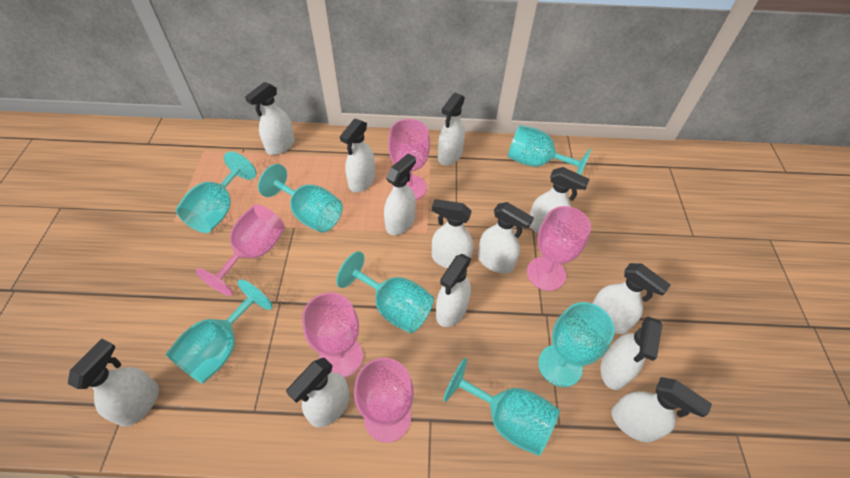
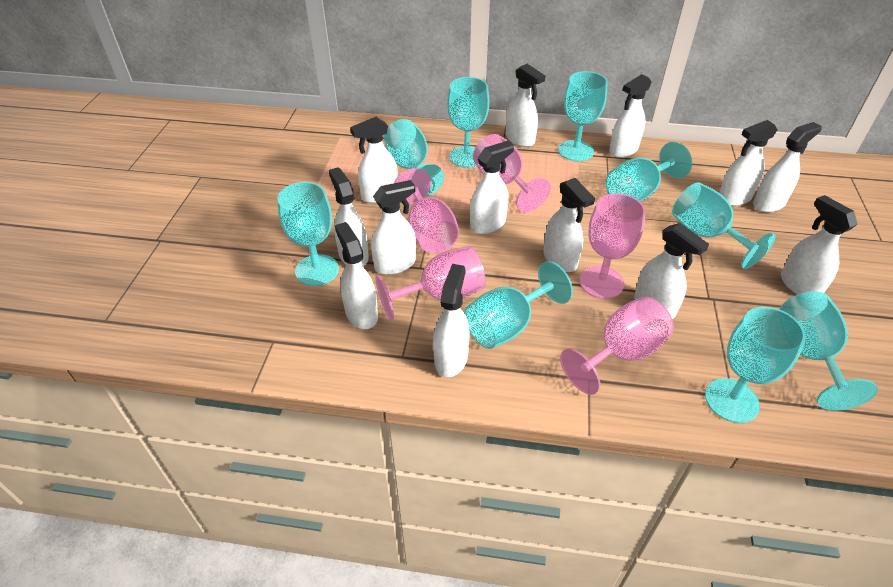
turquoise goblet: [166,279,273,384] [176,152,257,233] [258,164,343,233] [336,251,434,333] [443,358,560,456] [508,125,591,175] [538,302,615,387] = 7 -> [277,182,339,286] [384,119,444,196] [447,77,489,168] [464,261,573,349] [558,71,608,161] [606,142,692,202] [672,182,776,269] [705,307,806,423] [779,291,878,411] = 9

